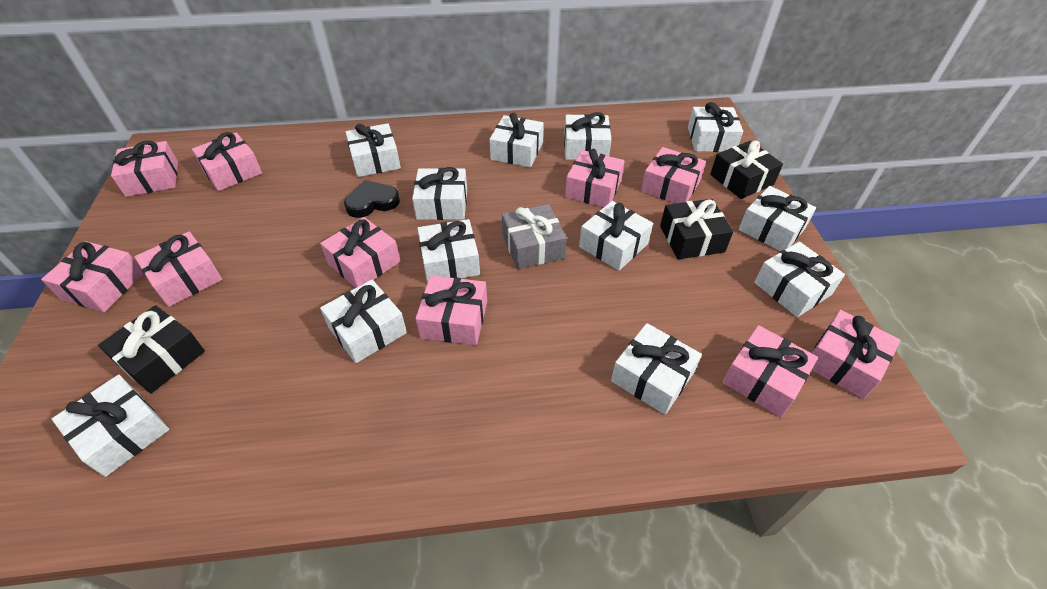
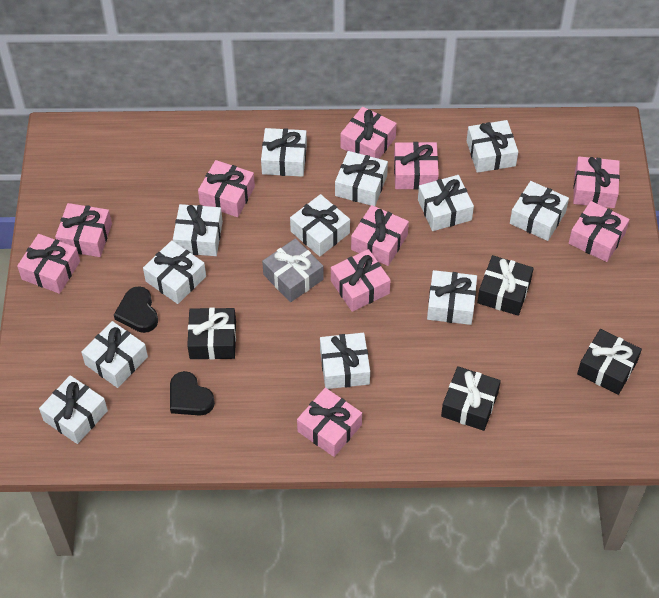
black gift: [98,305,205,393] [660,199,733,259] [710,140,783,199] = 3 -> [187,308,236,360] [441,366,501,431] [477,255,534,316] [577,329,642,395] = 4
black heart: [344,180,400,218] = 1 -> [114,286,158,333] [170,371,215,416] = 2

